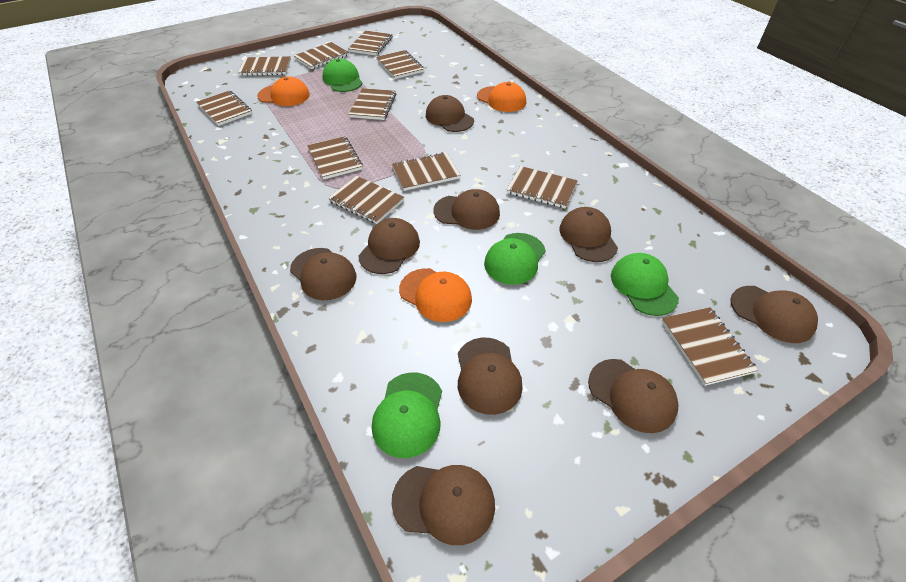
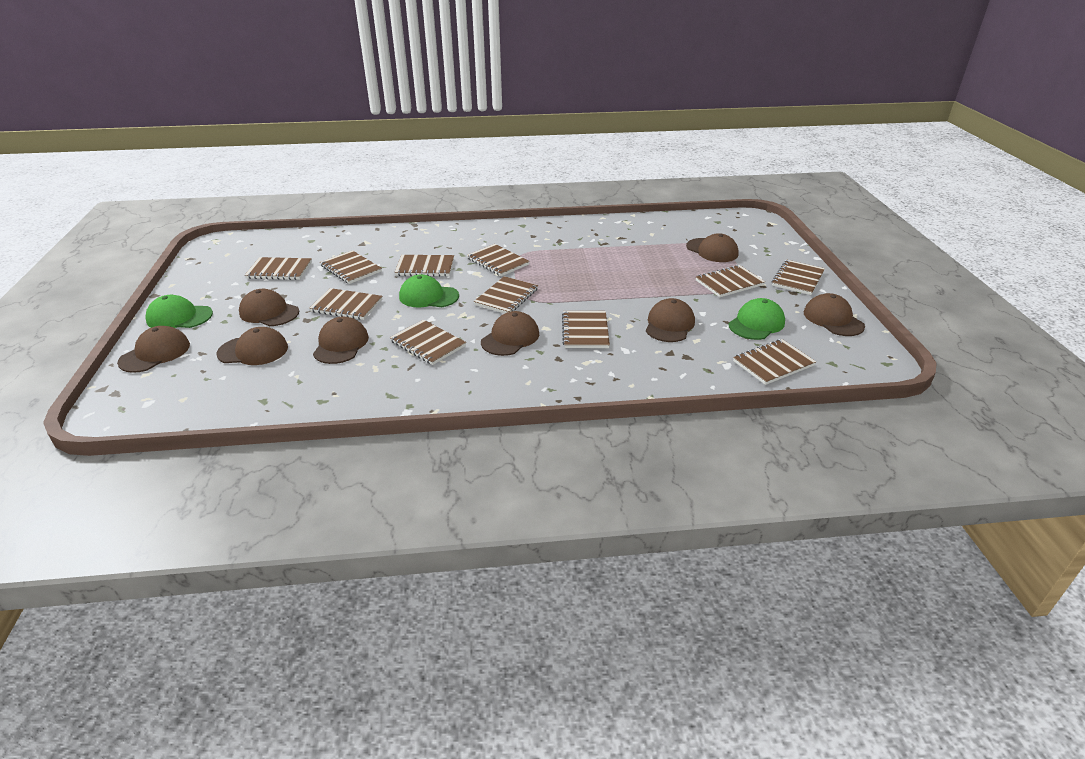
brown cap: [290,248,356,300] [358,218,420,274] [391,465,495,545] [426,95,474,132] [434,189,500,230] [458,338,523,415] [559,207,618,262] [588,359,679,433] [730,286,818,343] = 9 -> [117,326,190,373] [216,327,288,365] [239,289,299,326] [313,317,369,364] [481,311,539,356] [646,298,695,342] [686,233,739,262] [804,293,865,336] = 8
green cap: [322,59,363,92] [372,372,442,458] [484,233,546,285] [611,253,679,316] = 4 -> [145,295,213,328] [399,274,459,307] [728,298,785,340] = 3
orange cap: [257,76,310,106] [399,268,472,322] [477,82,526,112] = 3 -> none = 0

